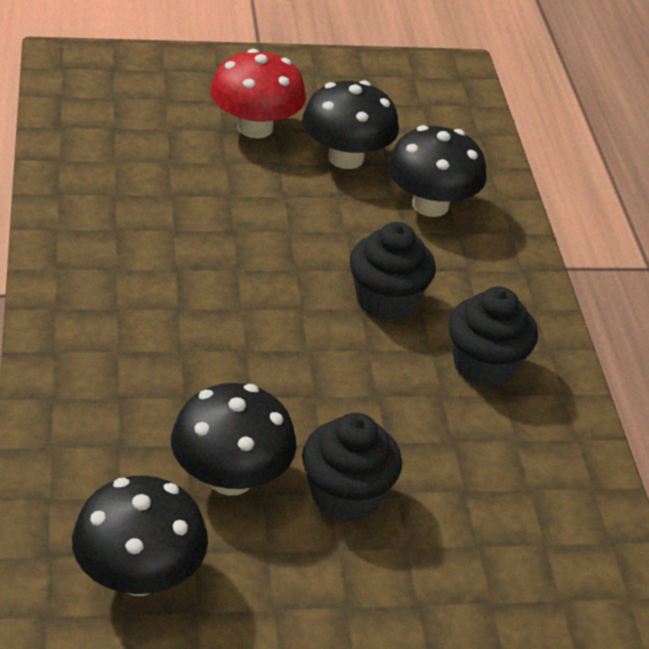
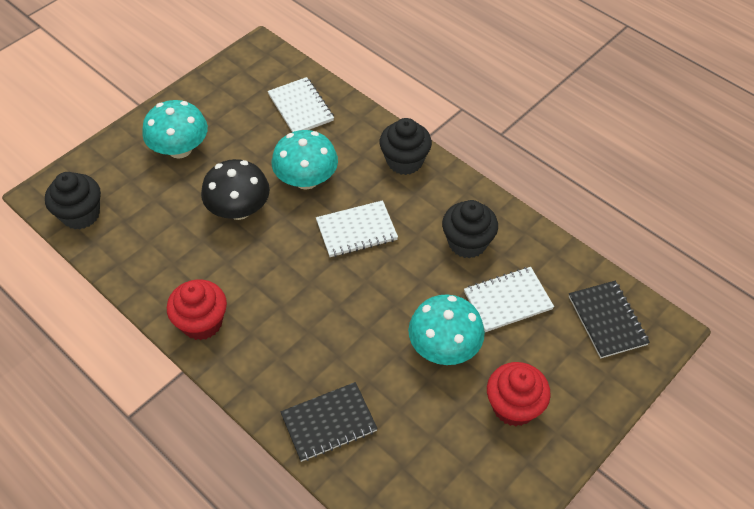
black mushroom: [72,475,208,596] [171,383,297,495] [302,80,399,169] [387,125,487,217] = 4 -> [201,159,270,220] = 1
black notebook: none = 0 -> [280,382,378,462] [569,281,650,358] = 2
red cupcake: none = 0 -> [167,279,227,340] [487,362,551,426] = 2
red mushroom: [210,49,306,138] = 1 -> none = 0
turquoise mushroom: none = 0 -> [142,100,208,159] [272,130,338,190] [408,295,485,365] = 3
white notebook: none = 0 -> [268,77,334,132] [316,200,398,257] [464,267,554,332] = 3

